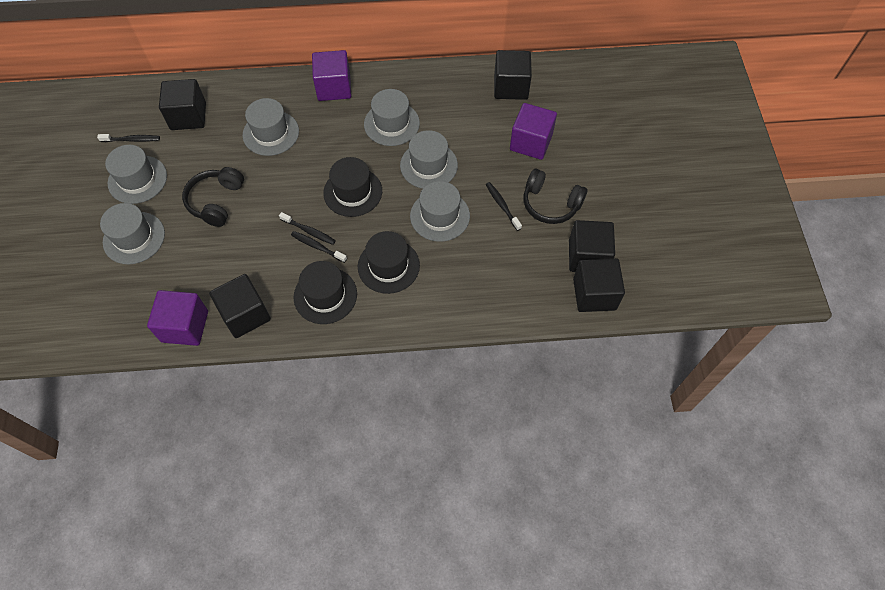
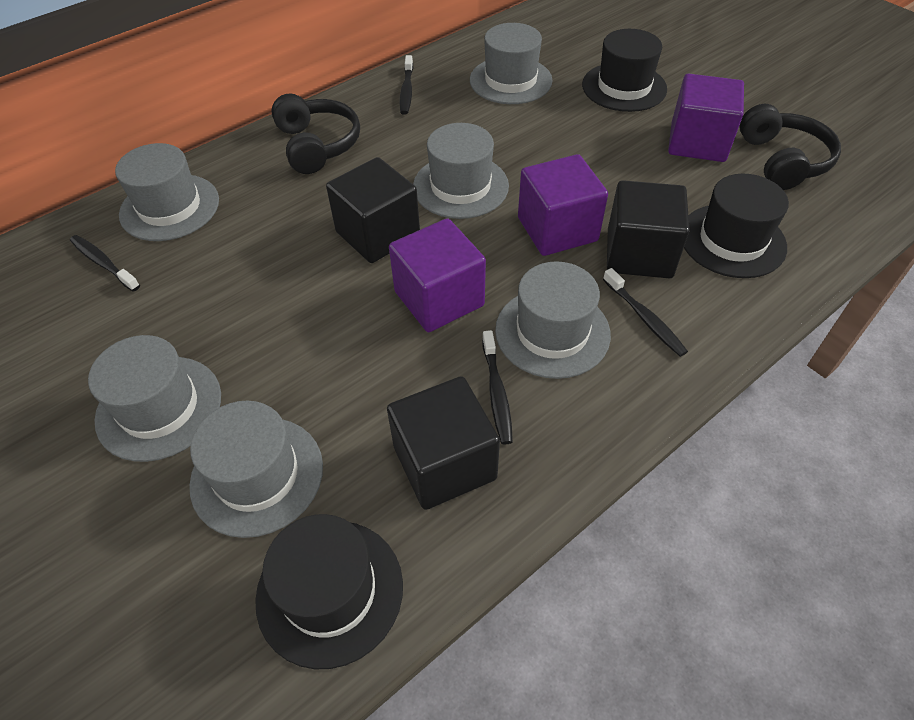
black cube: [159,79,206,130] [209,274,271,338] [494,50,532,100] [569,220,615,272] [573,258,625,312] = 5 -> [326,157,420,263] [387,376,500,510] [607,180,690,278] = 3

